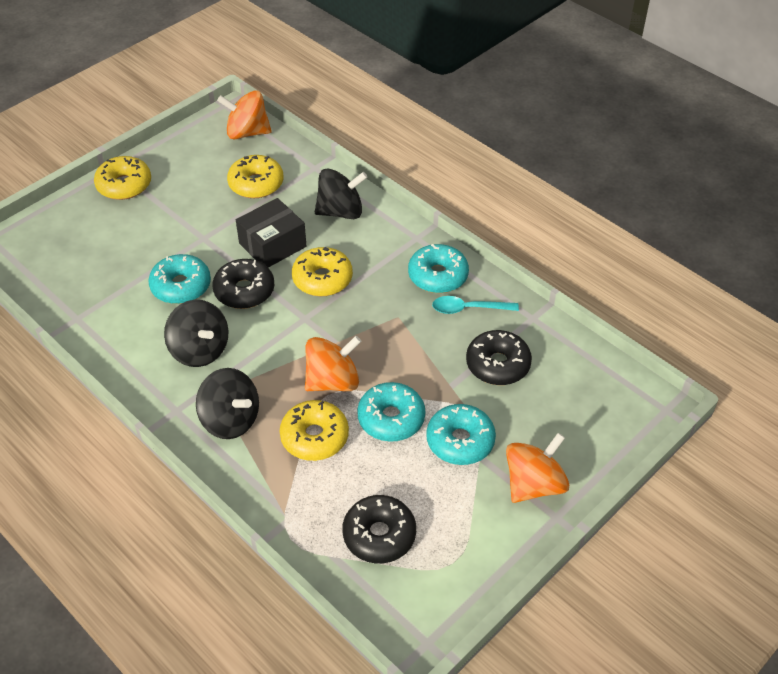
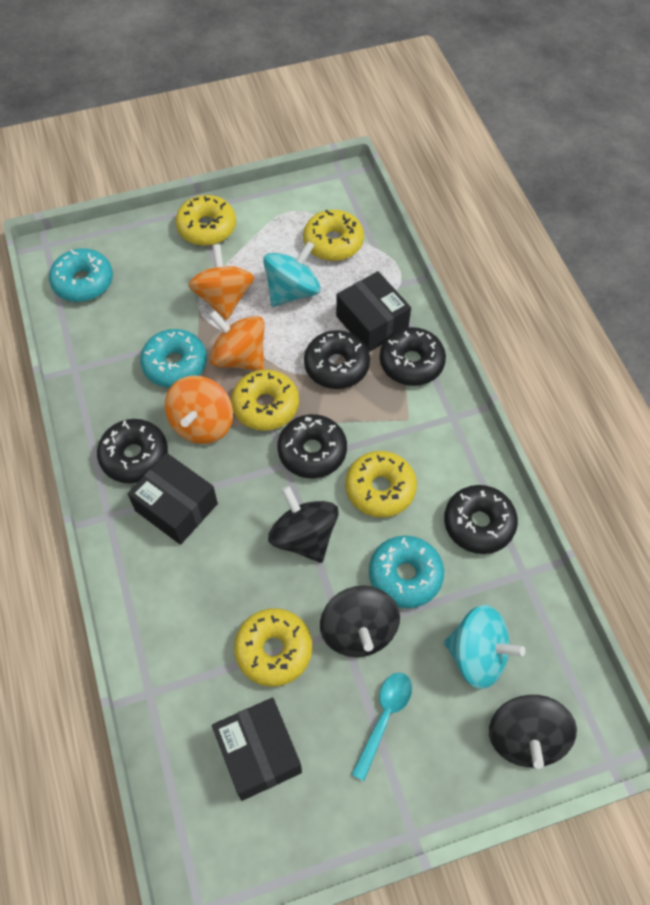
black box: [236,198,306,268] = 1 -> [128,453,218,545] [212,698,302,801] [336,271,411,352] = 3
black donut: [213,259,274,309] [342,495,416,563] [466,330,532,385] = 3 -> [97,419,168,483] [277,414,347,478] [304,330,370,389] [380,327,446,386] [444,485,518,554] = 5
turquoise donut: [148,254,211,304] [357,382,425,442] [408,244,469,293] [426,404,496,465] = 4 -> [49,248,113,302] [140,329,207,387] [369,535,444,608] = 3
turquoise spinning top: none = 0 -> [263,241,320,307] [444,605,525,689] = 2
yellow donut: [94,156,151,200] [227,155,284,198] [280,400,349,461] [292,247,353,296] = 4 -> [175,195,236,246] [231,369,299,431] [234,608,312,687] [303,210,364,261] [345,451,417,518] = 5

